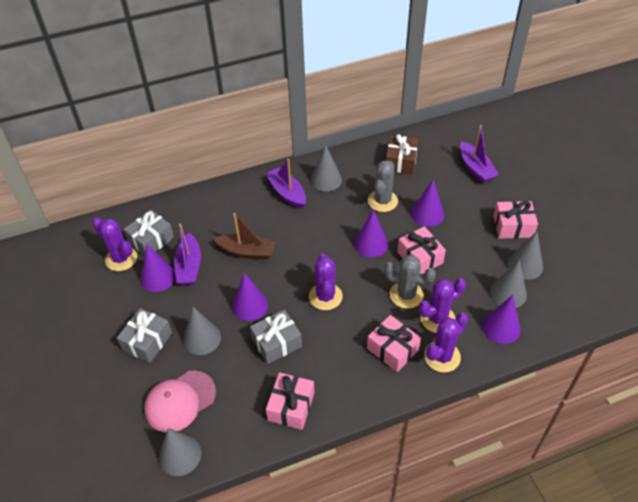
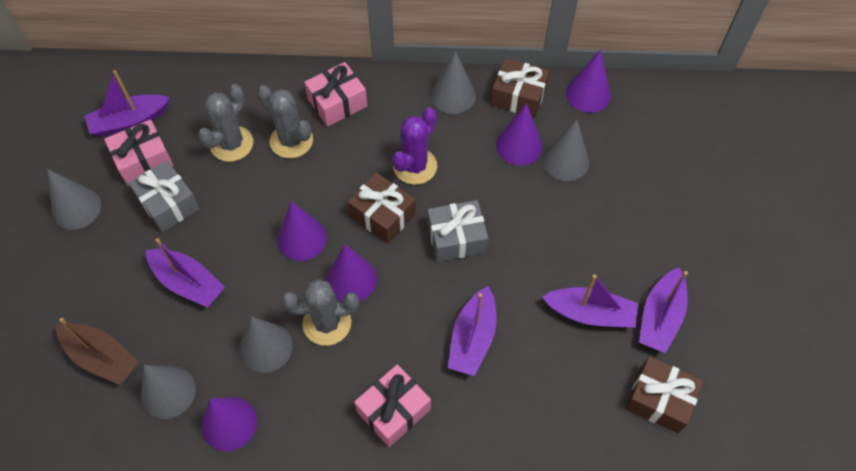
brown gift: [386,134,419,174] = 1 -> [348,172,416,244] [491,58,550,118] [625,356,703,434] = 3
grey cactus: [368,160,398,212] [384,255,436,309] = 2 -> [198,84,253,162] [257,85,313,158] [282,279,359,346] = 3
grey gift: [117,308,172,363] [124,210,174,256] [250,310,302,364] = 3 -> [128,160,200,232] [427,200,488,262] = 2
pink cap: [144,371,216,433] = 1 -> none = 0
pink gift: [266,373,315,430] [367,315,421,372] [397,226,446,274] [493,201,538,239] = 4 -> [104,119,174,186] [304,62,367,127] [354,364,431,447] = 3
purple boat: [174,224,201,285] [266,158,306,208] [460,125,499,183] = 3 -> [84,70,169,137] [146,238,225,308] [448,286,496,376] [542,274,638,328] [639,267,688,353] = 5
purple cactus: [92,217,137,271] [309,253,343,310] [419,278,466,333] [424,312,468,372] = 4 -> [392,107,437,185] = 1

